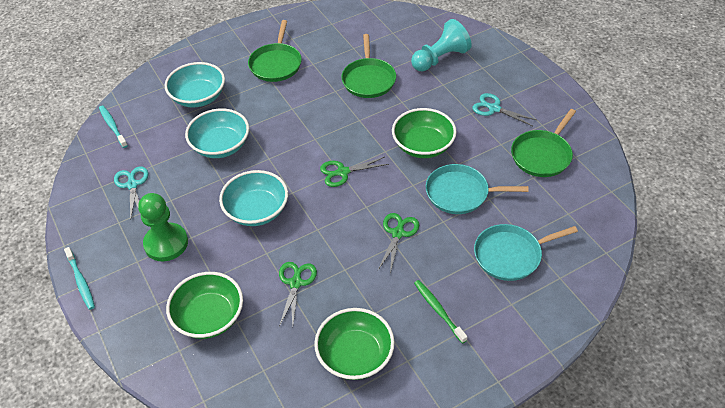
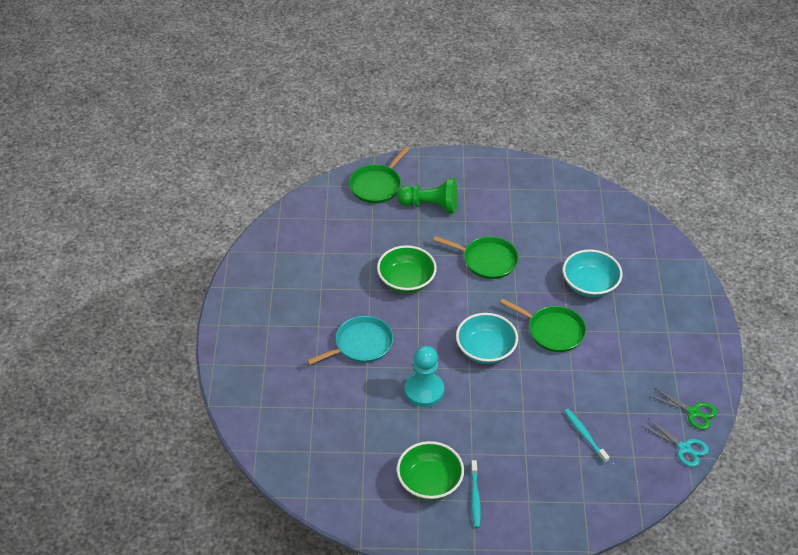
green bowl: [166,272,243,339] [314,308,395,380] [392,108,457,158] = 3 -> [377,245,437,293] [397,441,464,500] = 2
green scissors: [279,262,317,327] [320,156,389,187] [378,213,419,273] = 3 -> [649,388,717,430] = 1
green toothbrush: [414,280,468,344] = 1 -> none = 0
turquoise bowl: [165,62,225,108] [185,109,249,158] [219,170,288,226] = 3 -> [456,313,518,364] [563,249,622,297] = 2
turquoise pan: [426,164,529,214] [474,224,578,281] = 2 -> [307,316,393,365] = 1
turquoise scissors: [114,166,148,219] [472,93,537,126] = 2 -> [642,418,709,467] = 1

